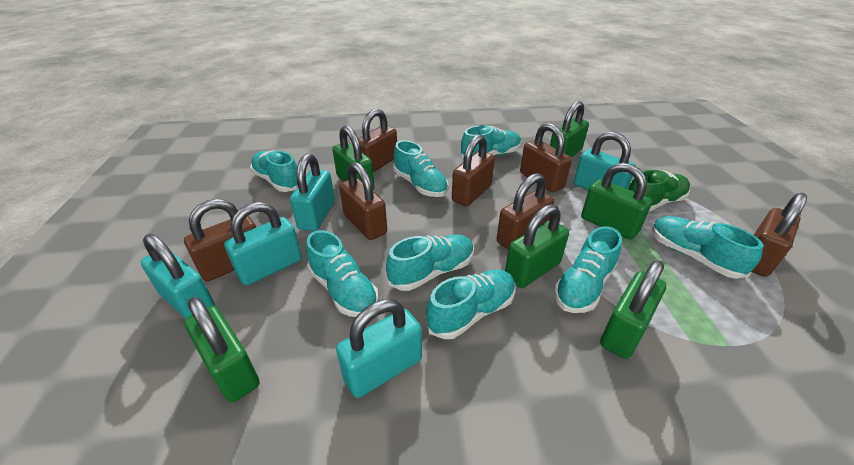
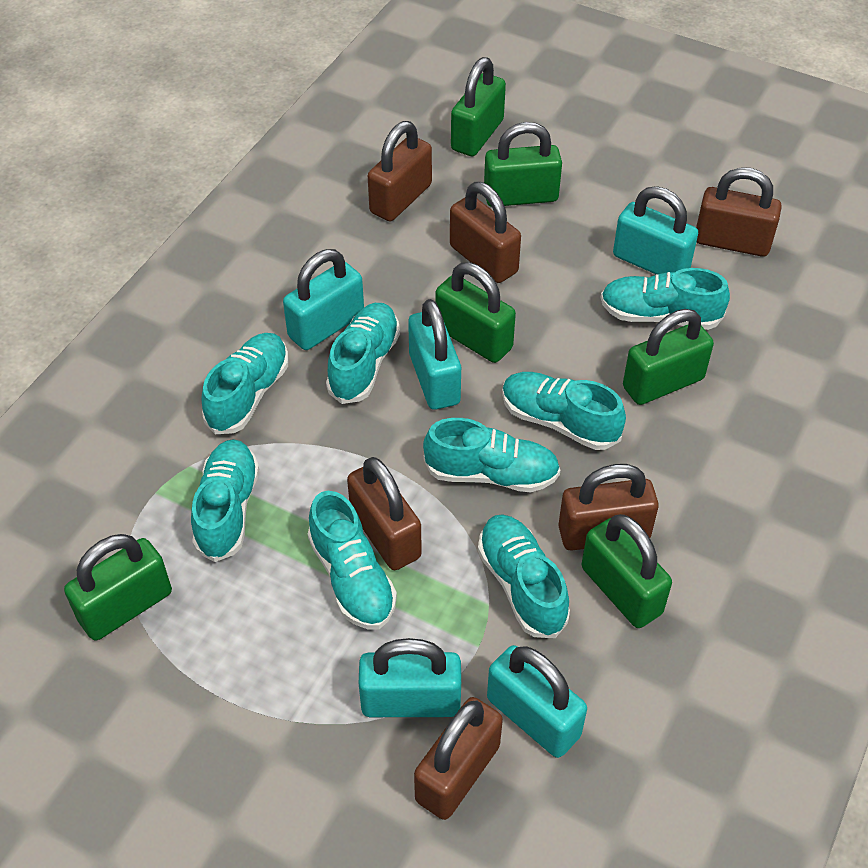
brown padlock: [184,199,256,282] [339,162,387,240] [358,109,397,172] [452,134,495,206] [497,173,554,250] [520,123,572,192] [751,193,807,277] = 7 -> [347,457,422,570] [368,121,432,221] [414,697,503,820] [450,182,521,283] [558,464,659,551] [696,167,782,257] = 6
green shoe: [628,170,690,211] = 1 -> none = 0

